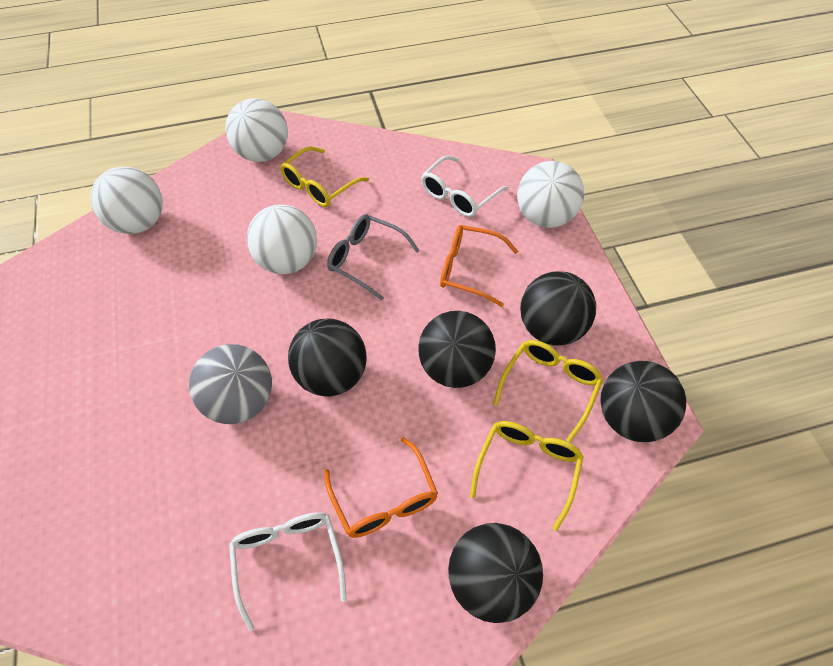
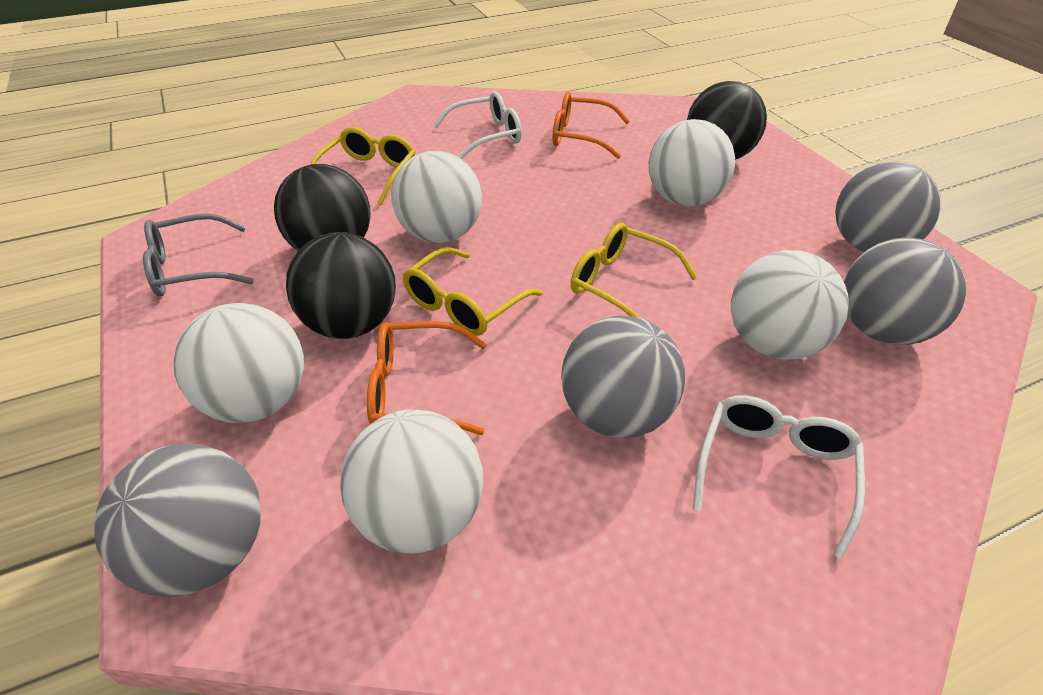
black ball: [288,319,367,397] [418,311,496,388] [448,523,543,623] [520,271,596,346] [600,361,686,442] = 5 -> [274,164,371,251] [286,232,396,339] [687,81,767,160] = 3
grey ball: [189,344,272,424] = 1 -> [94,444,261,596] [561,316,685,438] [835,161,941,252] [844,237,966,345] = 4
white ball: [90,167,163,234] [225,98,288,162] [247,204,317,274] [517,161,584,228] = 4 -> [173,303,304,423] [340,409,483,554] [391,151,482,243] [649,119,735,207] [731,250,849,360] = 5

